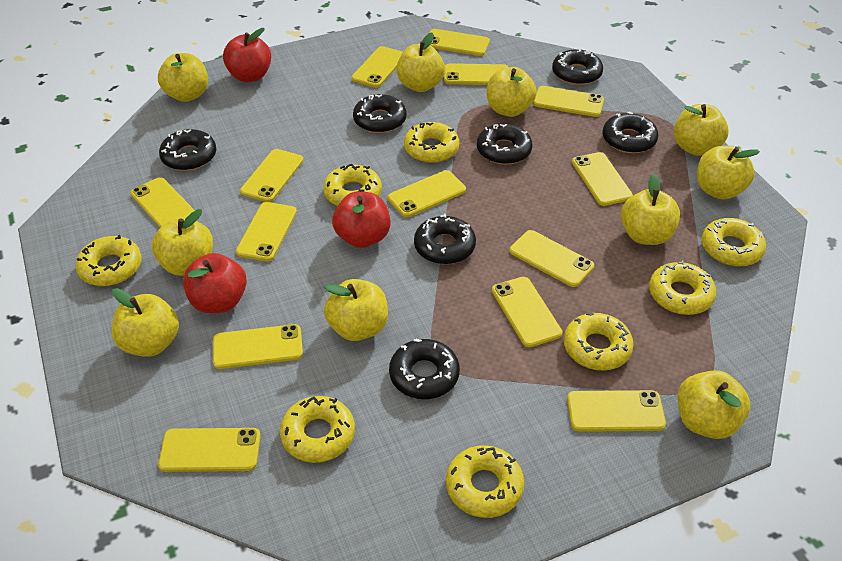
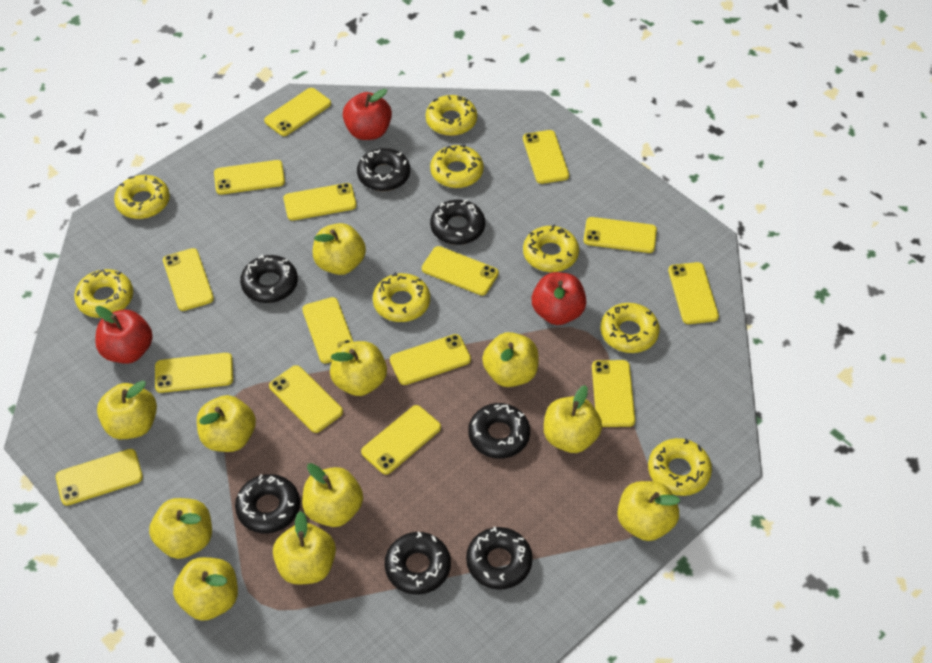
yellow apple: [112,288,179,357] [152,209,213,276] [158,53,208,102] [324,279,388,341] [396,32,445,92] [487,67,537,117] [621,174,680,245] [674,104,729,156] [678,370,750,439] [697,146,760,199] = 10 -> [97,380,157,439] [149,498,212,559] [173,557,238,621] [197,395,256,452] [273,511,336,584] [302,463,363,527] [313,223,366,275] [330,341,387,396] [482,332,539,387] [544,385,602,453] [617,481,680,541] = 11
yellow phone: [131,177,195,228] [158,428,261,472] [213,324,303,369] [236,202,297,262] [240,149,304,202] [352,46,403,88] [388,170,466,217] [429,29,490,56] [444,63,508,85] [492,277,563,347] [510,230,594,287] [533,86,604,117] [567,390,666,432] [572,152,633,206] = 14 -> [56,449,143,506] [155,353,233,393] [163,248,214,311] [214,160,285,195] [264,88,331,136] [269,365,343,433] [284,183,357,221] [302,297,353,363] [361,405,441,475] [390,334,471,385] [422,246,499,295] [523,130,569,184] [583,217,657,253] [592,360,635,427] [668,262,719,324] = 15

